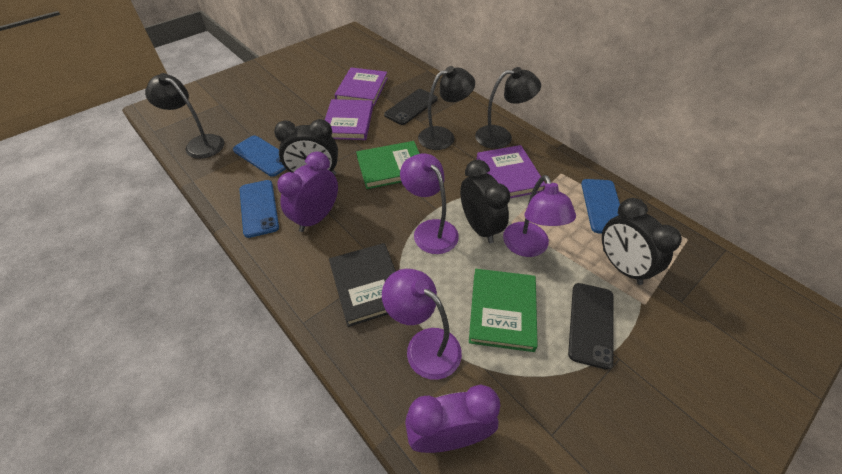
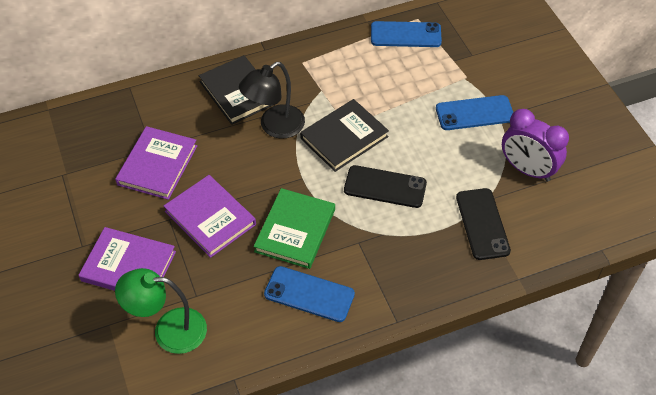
black book: [329,243,396,327] = 1 -> [199,55,275,125] [300,99,389,172] = 2
black clock: [274,119,338,175] [460,160,510,243] [602,198,682,285] = 3 -> none = 0
black lamp: [145,73,224,159] [418,66,475,150] [475,67,541,149] = 3 -> [239,62,305,139] = 1
green book: [356,141,420,189] [469,269,538,352] = 2 -> [254,188,335,269] = 1
green lamp: none = 0 -> [115,268,207,354] = 1
purple clock: [277,151,338,232] [405,385,500,453] = 2 -> [502,109,569,182] = 1
purple lamp: [382,269,462,380] [400,153,459,254] [503,175,576,257] = 3 -> none = 0

